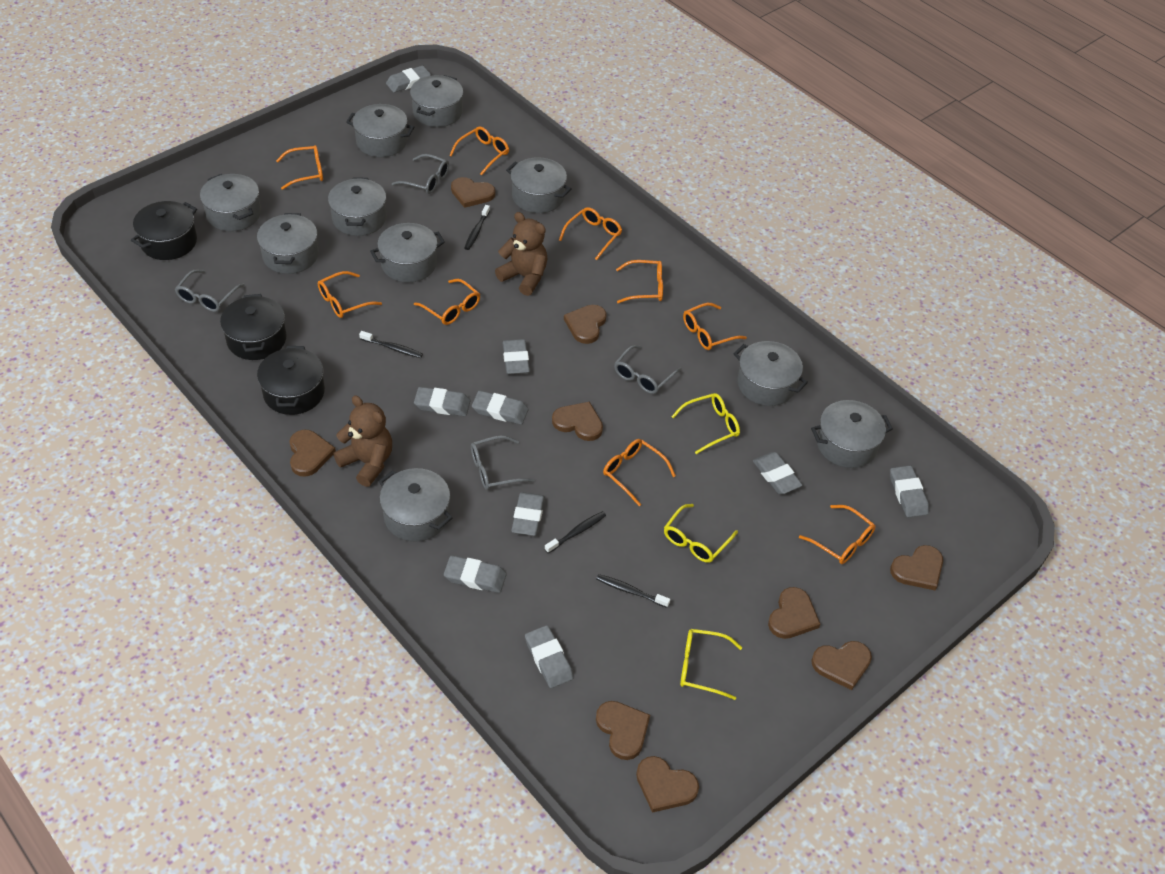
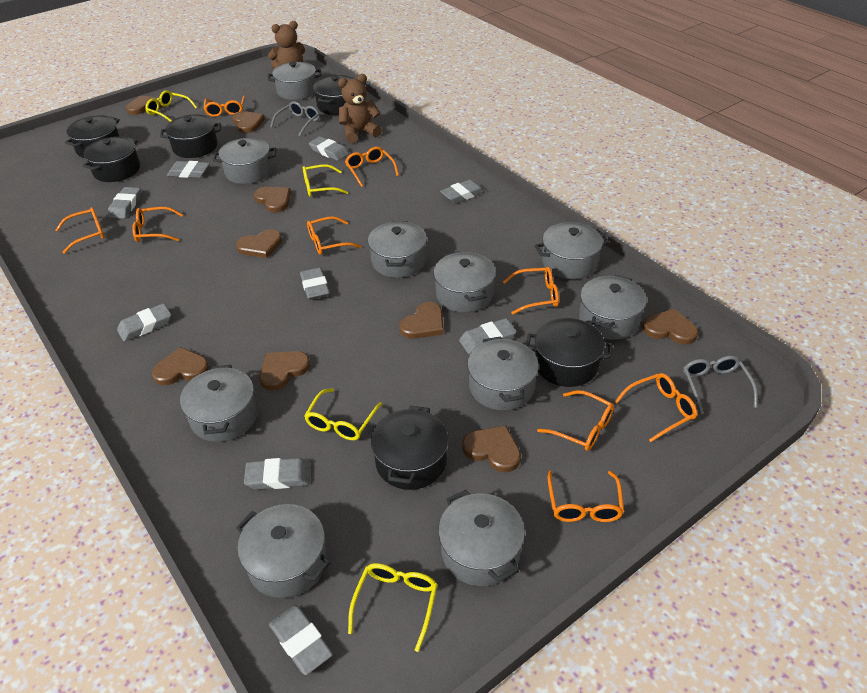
black pot: [131,201,197,260] [220,294,287,360] [257,346,325,415] = 3 -> [65,115,120,158] [82,136,140,182] [160,114,221,158] [313,75,354,115] [371,405,449,490] [526,318,612,387] = 6
black toothbrush: [359,331,423,358] [465,205,490,250] [545,511,606,553] [596,574,670,608] = 4 -> none = 0
grey glasses: [175,270,245,312] [392,154,449,194] [471,435,535,490] [614,345,682,394] = 4 -> [270,101,320,137] [683,356,758,414] = 2
yellow glasses: [664,504,738,563] [671,393,740,454] [680,629,742,700] = 3 -> [145,90,197,122] [303,164,348,197] [304,388,382,440] [348,563,438,652] = 4

